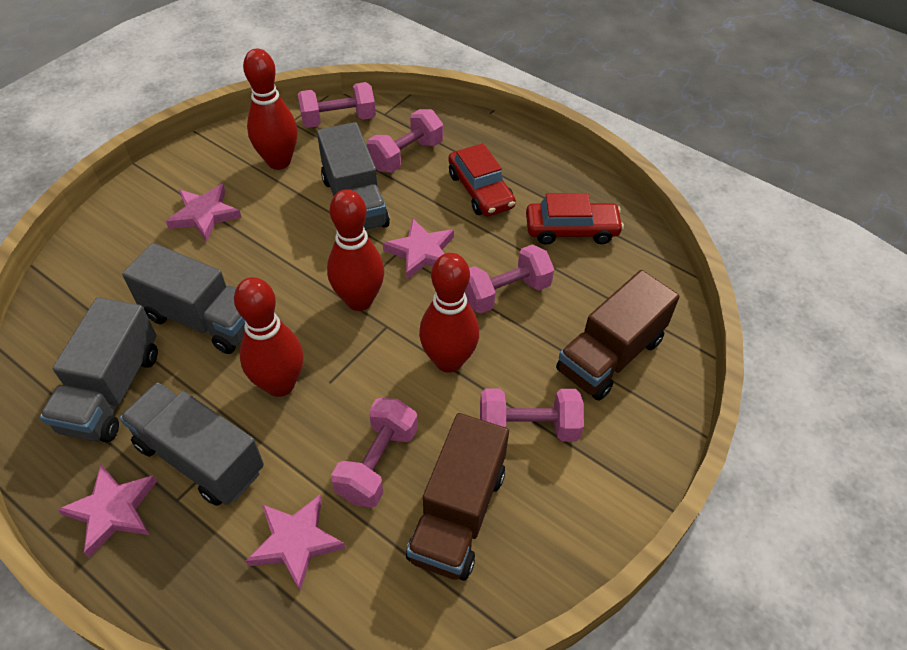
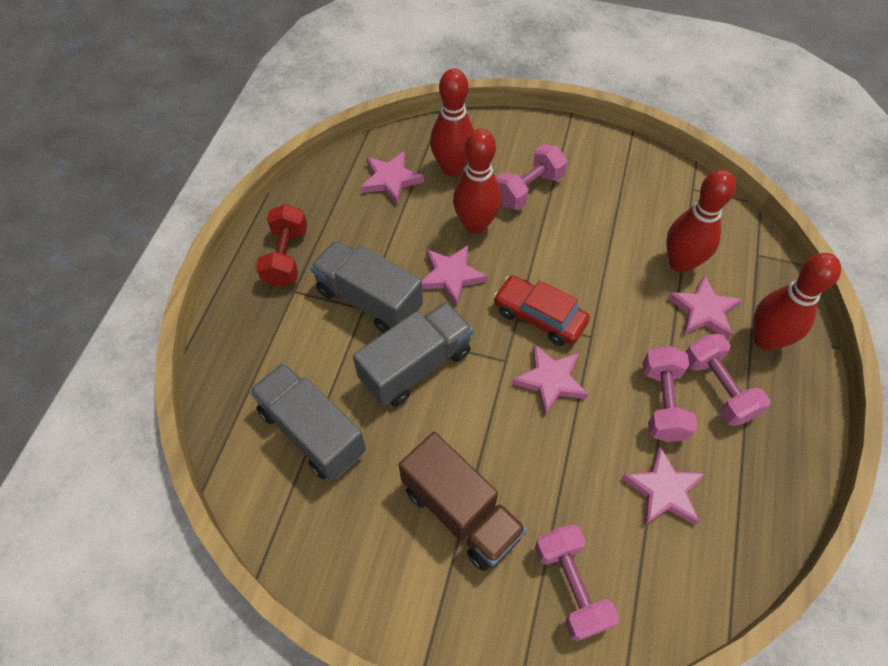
brown truck: [406,413,509,581] [556,270,680,401] = 2 -> [399,432,527,571] = 1
grey truck: [40,297,158,442] [120,383,264,506] [122,243,245,354] [317,122,390,231] = 4 -> [249,363,366,481] [310,240,423,333] [353,302,473,406] = 3
pink dumbbell: [297,82,376,128] [331,398,418,508] [367,109,443,173] [465,244,554,314] [480,388,584,442] = 5 -> [496,144,567,210] [535,524,620,641] [642,346,698,442] [686,334,771,426] = 4
pink star: [57,464,157,557] [166,184,242,242] [246,495,345,591] [383,218,454,279] = 4 -> [361,151,424,204] [422,245,488,307] [512,344,588,416] [622,447,706,525] [668,275,742,339] = 5
red car: [448,143,516,216] [526,193,624,245] = 2 -> [493,275,590,346] = 1
red dumbbell: none = 0 -> [256,204,307,287] = 1

